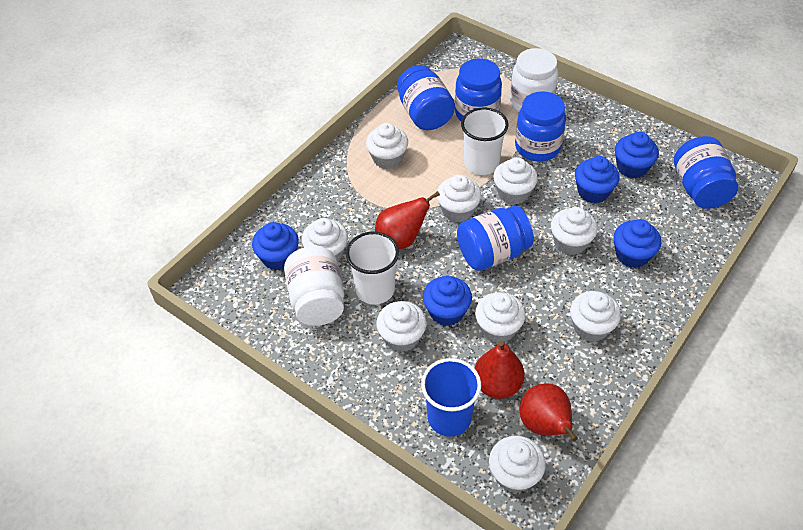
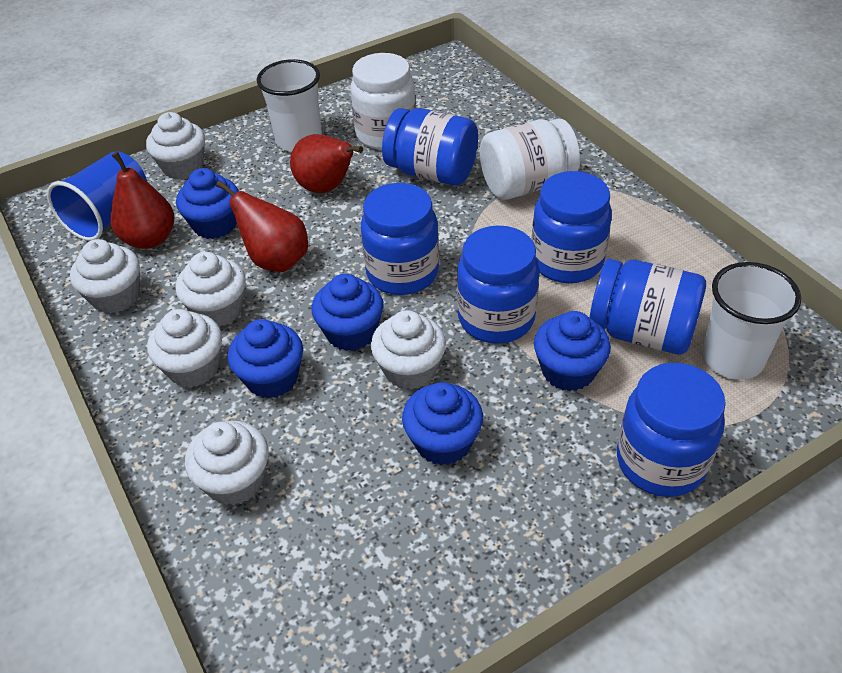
blue jar: [397,65,455,130] [455,59,502,121] [457,206,534,271] [515,91,566,162] [674,136,738,209] = 5 -> [361,183,439,295] [382,108,478,186] [457,225,540,344] [531,171,612,283] [589,259,706,354] [617,363,726,497] = 6
white cupcake: [302,218,348,262] [366,123,408,169] [376,301,427,352] [437,175,481,222] [475,292,526,343] [489,436,546,493] [493,157,538,205] [551,207,598,255] [570,291,621,342] = 9 -> [70,239,140,314] [146,112,205,179] [147,309,222,388] [176,252,246,327] [185,421,268,505] [371,310,446,390] = 6

